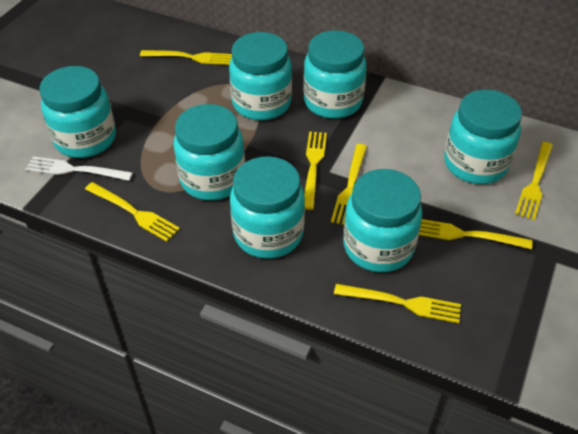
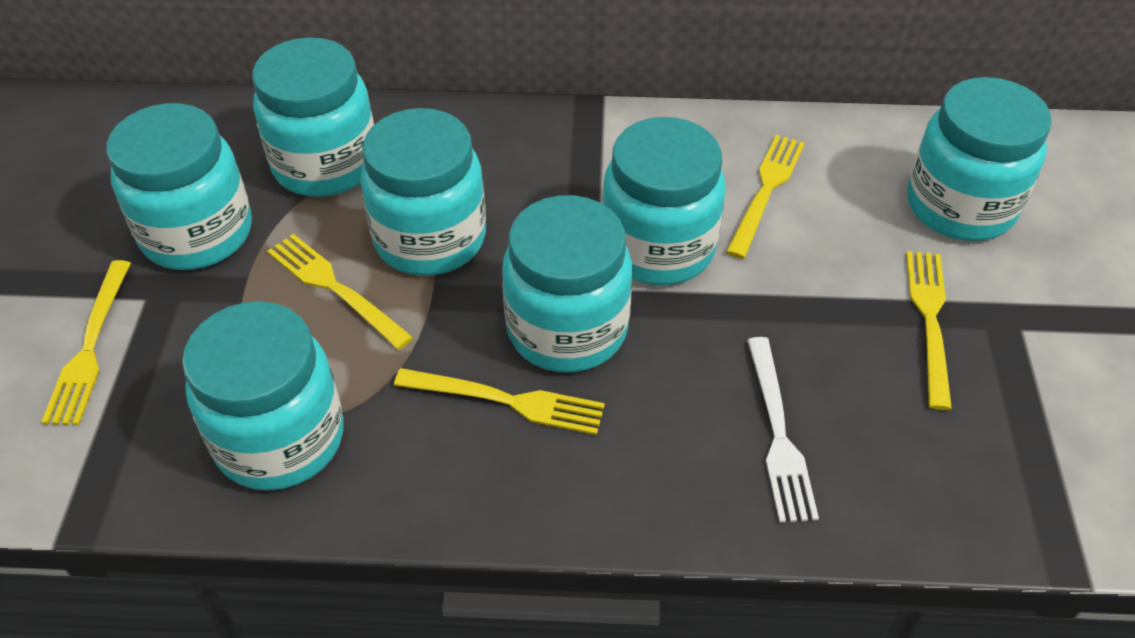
yellow fork: [85,182,180,242] [140,50,232,65] [304,132,327,210] [331,144,367,225] [334,284,461,323] [419,219,533,249] [515,142,553,220] = 7 -> [41,260,131,425] [267,234,414,350] [394,368,605,435] [726,135,805,259] [906,251,952,410] = 5

